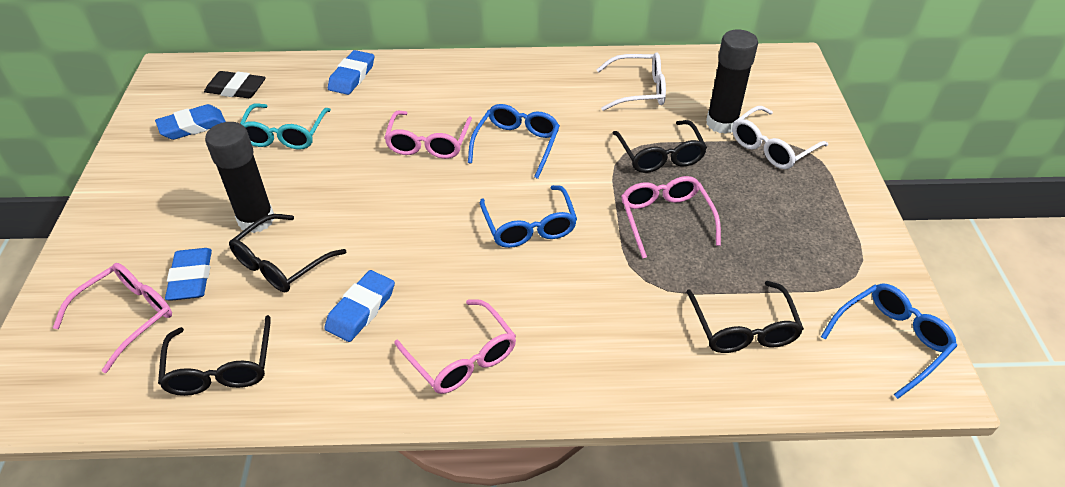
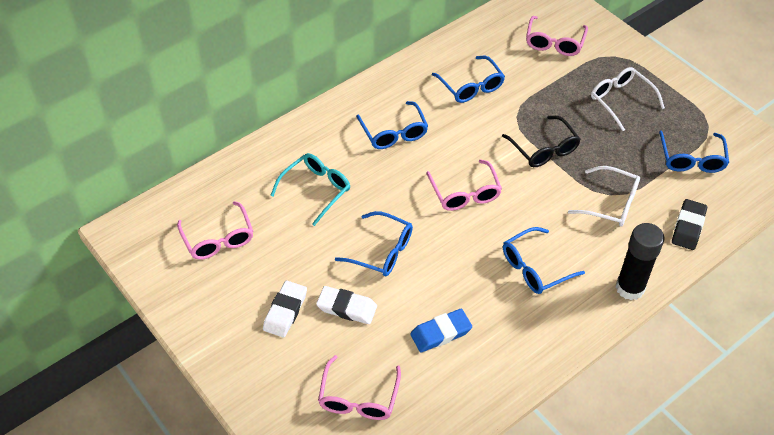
black glasses: [158,315,271,396] [229,214,347,292] [613,120,707,173] [686,281,804,353] = 4 -> [502,116,581,167] = 1
black glue stick: [205,122,275,233] [706,29,758,134] = 2 -> [616,223,664,300] = 1
blue eraser: [155,104,226,140] [165,248,212,301] [324,270,395,342] [328,50,374,95] = 4 -> [410,309,472,352] = 1
blue glasses: [468,104,560,179] [480,185,577,248] [821,284,957,399] = 3 -> [335,211,413,276] [356,101,428,149] [432,56,505,103] [503,227,585,294] [659,131,729,173] = 5
white eraser: none = 0 -> [263,281,307,337] [316,286,377,324] = 2

